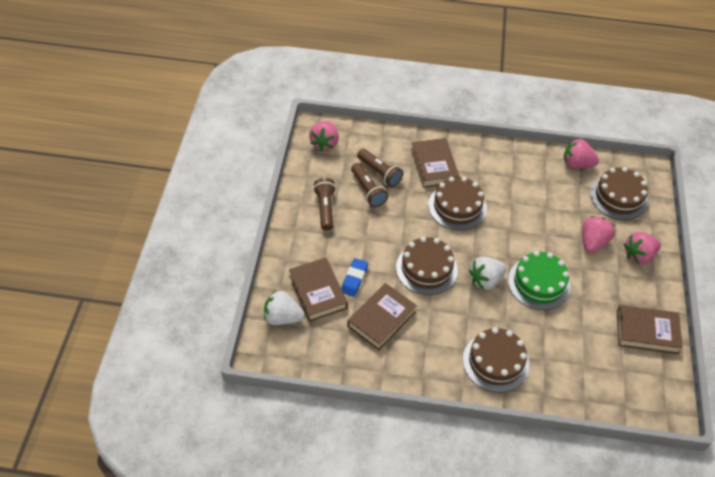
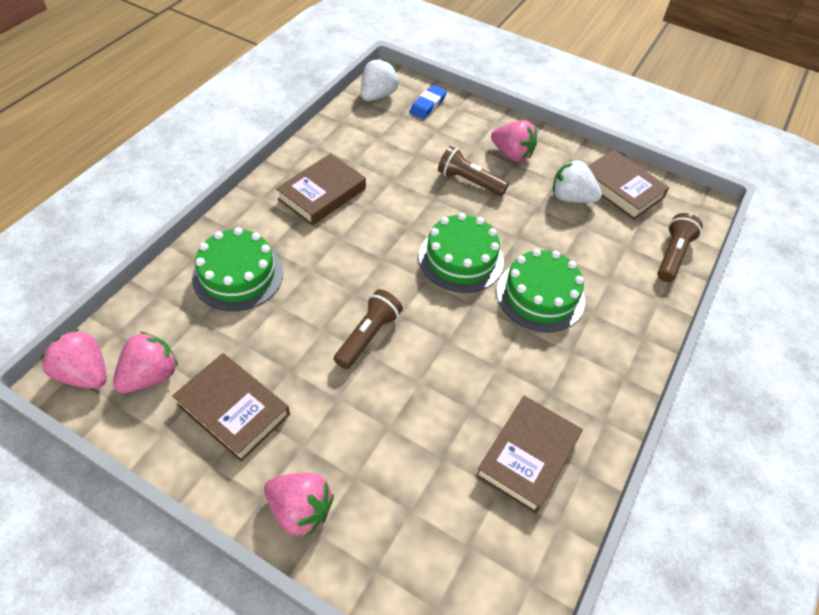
brown cake: [396,237,458,295] [428,176,487,230] [463,327,529,392] [590,167,648,220] = 4 -> none = 0
green cake: [508,251,571,310] = 1 -> [192,227,283,311] [418,213,504,293] [497,249,585,332] = 3

